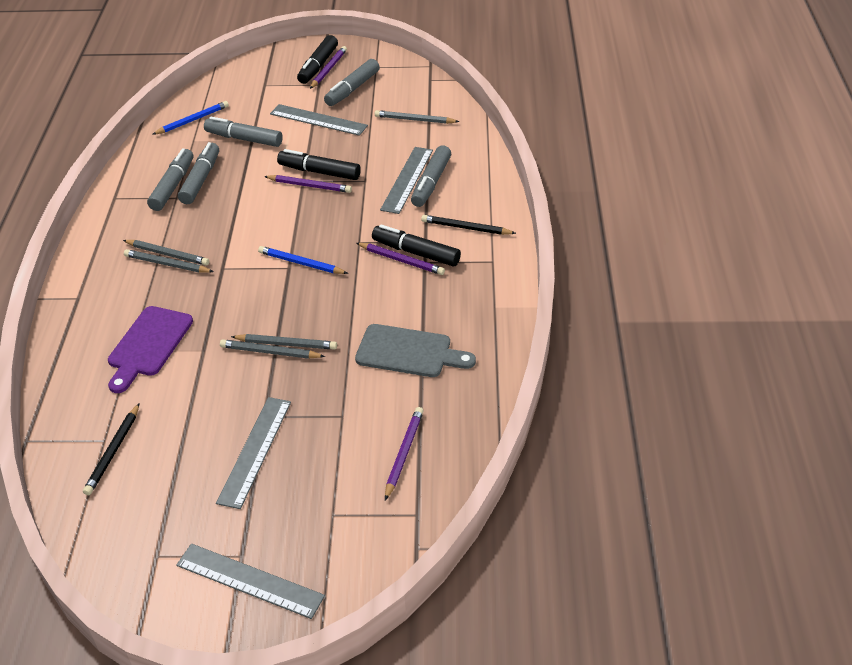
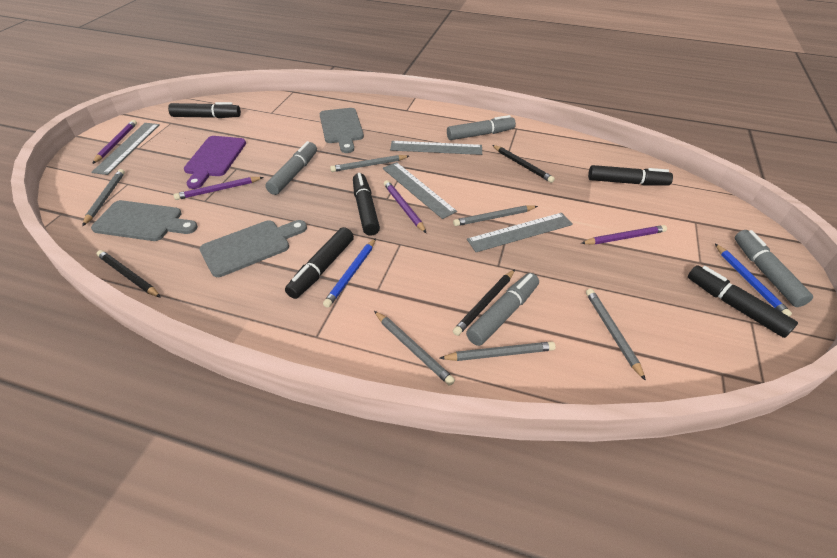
black marker: [277,149,361,180] [297,35,338,84] [372,225,461,266] = 3 -> [168,102,241,118] [285,227,354,299] [353,173,380,236] [588,165,673,186] [688,265,798,338] = 5
black pencil: [83,404,139,495] [421,215,516,235] = 2 -> [96,250,161,298] [453,269,515,336] [492,145,555,183] = 3
grey cutting board: [355,324,476,377] = 1 -> [91,200,198,241] [199,220,307,277] [320,108,364,153] = 3
grey marker: [147,148,193,211] [178,142,219,204] [204,117,283,147] [324,59,380,106] [411,145,451,207] = 5 -> [265,141,317,195] [447,115,516,140] [466,273,539,346] [735,230,813,307] = 4
grey pencil: [123,240,209,266] [124,249,214,273] [220,339,326,359] [231,334,337,350] [375,110,459,124] = 5 -> [82,169,125,226] [330,155,409,172] [374,311,455,386] [440,342,556,361] [453,205,538,226] [586,289,646,381] = 6

